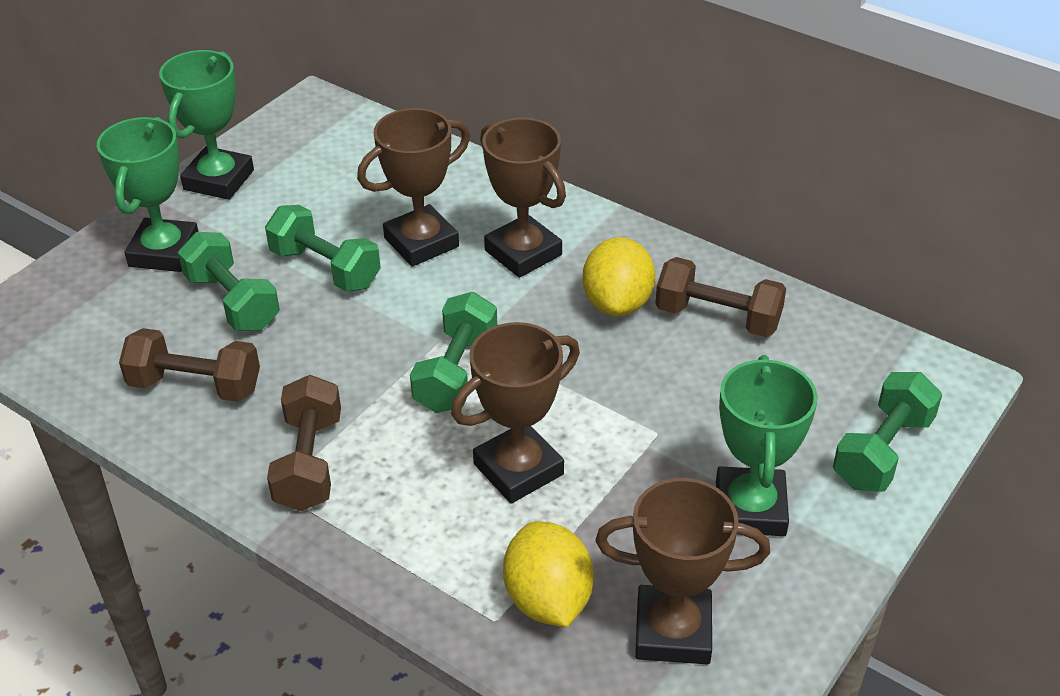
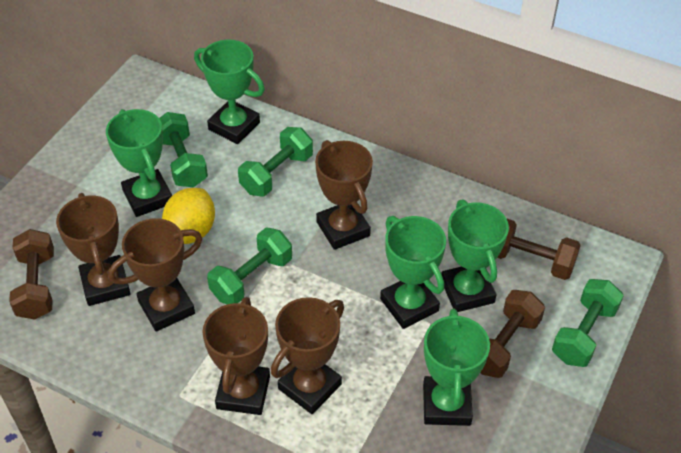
brown trophy: [357,108,470,267] [451,322,580,503] [480,118,566,278] [596,478,770,664] = 4 -> [56,193,131,306] [108,218,202,332] [202,297,270,415] [271,297,344,414] [315,140,373,250] = 5
green trophy: [97,117,199,272] [159,50,254,200] [716,355,818,536] = 3 -> [106,109,172,217] [194,40,265,144] [380,216,446,329] [423,309,490,426] [441,199,509,312] = 5
yellow lemon: [503,521,594,627] [583,237,655,316] = 2 -> [162,188,215,244] = 1

